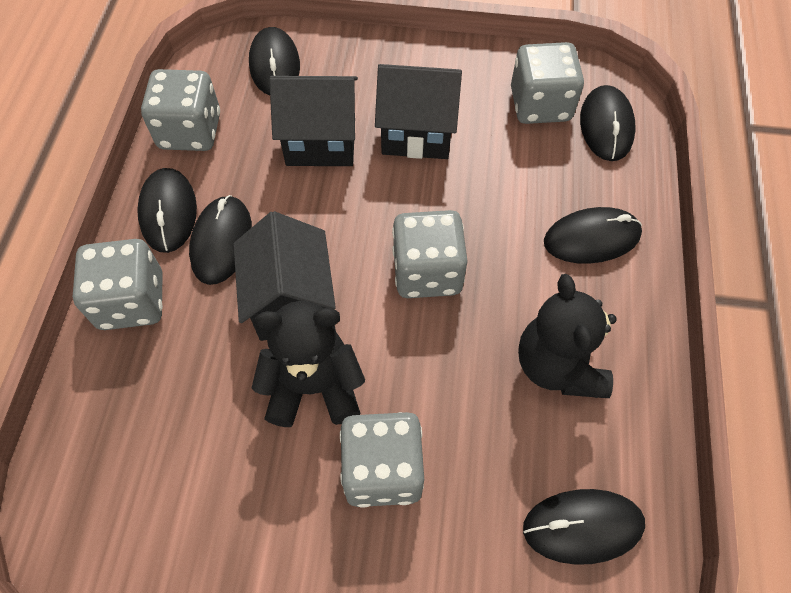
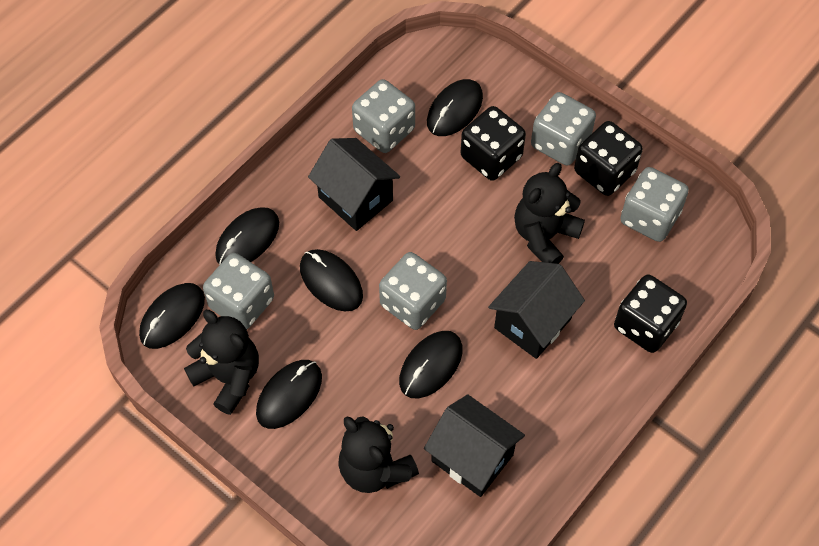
black dice: none = 0 -> [461,106,526,181] [574,121,643,196] [614,275,687,353] = 3
black teddy bear: [251,301,365,427] [518,274,617,398] = 2 -> [184,310,259,415] [338,416,419,493] [514,163,585,264] = 3

